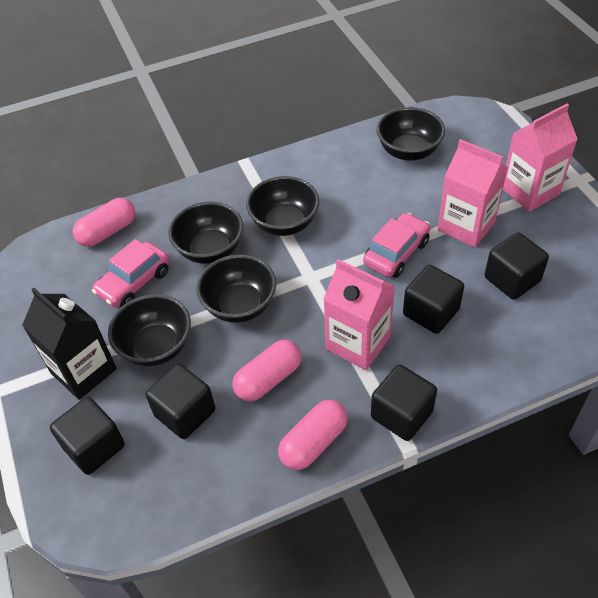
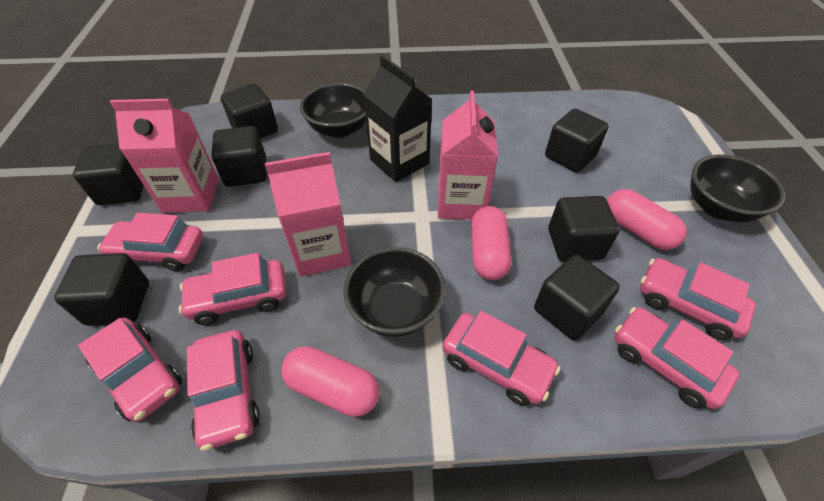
black bowl: [108,294,191,366] [168,202,243,264] [197,255,276,323] [246,176,319,236] [377,107,445,161] = 5 -> [300,83,366,138] [343,247,446,337] [690,154,786,222] = 3
black cube: [50,397,125,475] [146,364,215,439] [371,365,437,441] [403,265,464,334] [485,232,549,300] = 5 -> [54,253,149,326] [73,143,144,205] [211,126,266,187] [221,84,278,138] [534,255,620,340] [545,109,609,172] [548,196,620,262] = 7
pink car: [92,239,169,308] [363,213,430,278] = 2 -> [78,318,182,422] [97,213,203,271] [178,253,286,325] [187,330,260,451] [442,311,560,406] [614,307,739,409] [640,258,756,340] = 7

